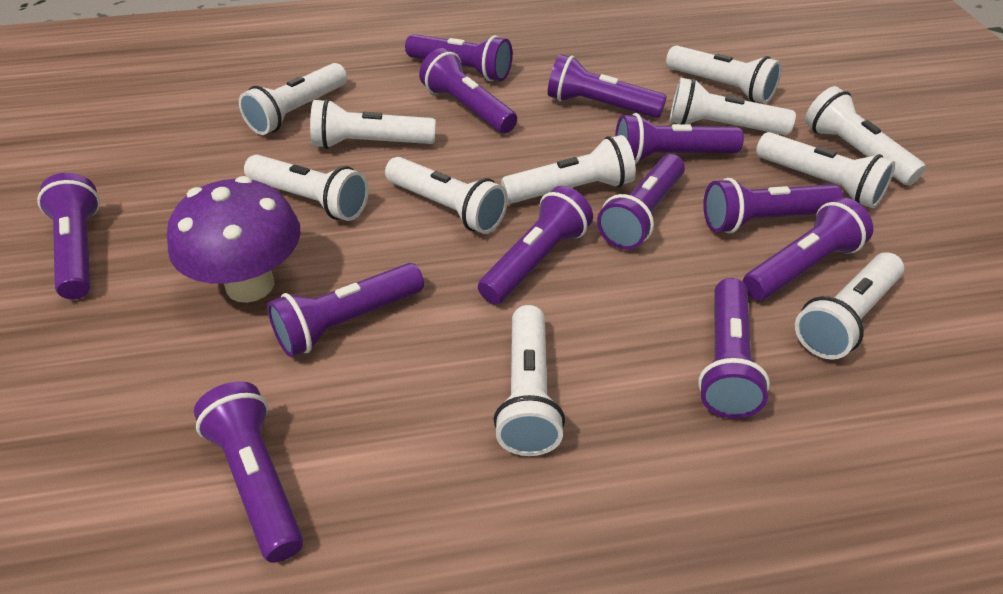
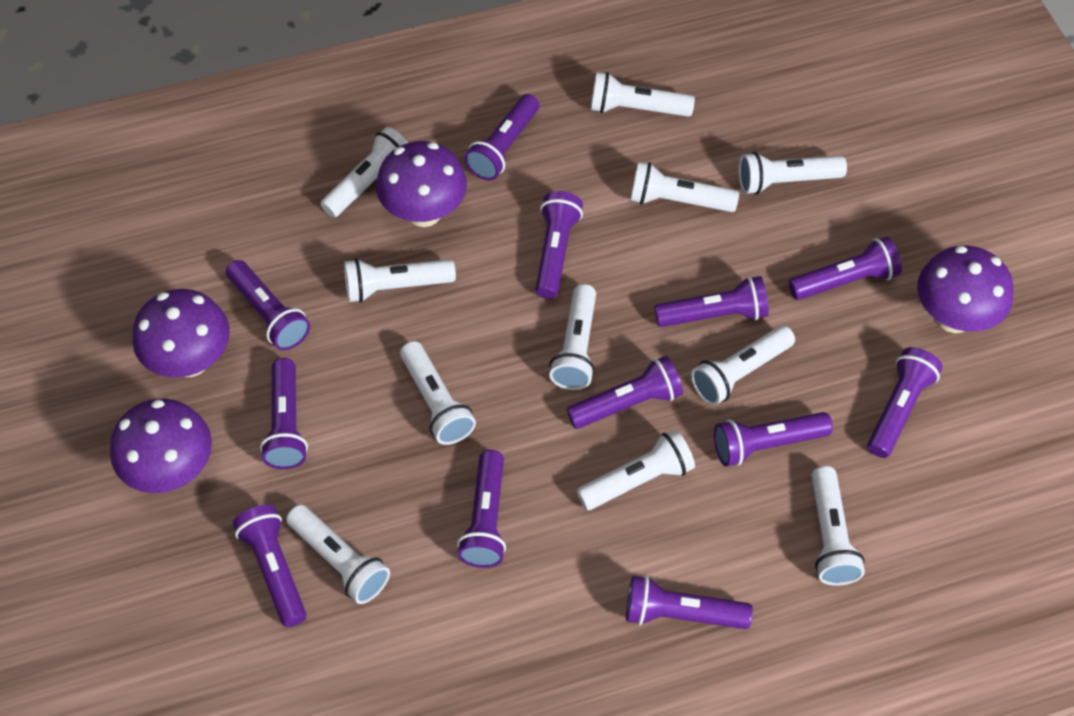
purple mushroom: [167,176,300,303] = 1 -> [110,399,212,493] [133,289,230,377] [376,141,467,227] [917,245,1014,333] = 4

